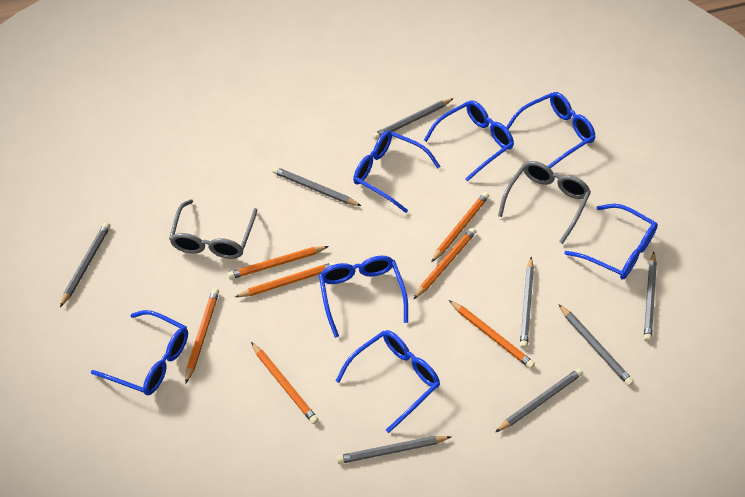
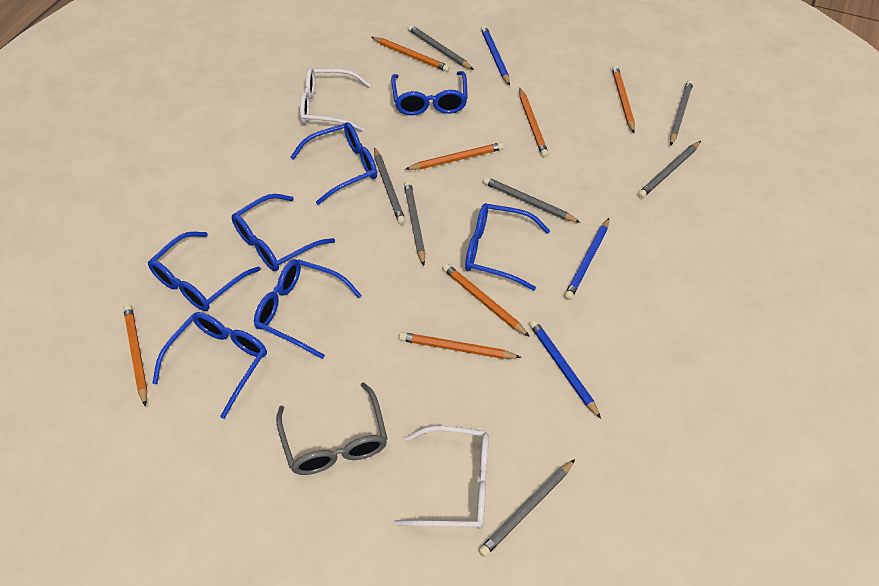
blue pencil: none = 0 -> [481,25,510,86] [529,320,601,419] [564,218,609,300] = 3
grey glasses: [169,199,257,259] [498,161,591,244] = 2 -> [276,382,388,475] = 1
grey pencil: [60,222,110,307] [272,167,361,206] [336,436,451,464] [373,98,454,140] [495,368,583,432] [520,257,534,349] [559,304,634,386] [644,251,657,342] = 8 -> [374,147,406,224] [404,181,425,266] [408,25,474,70] [479,459,575,557] [483,177,581,223] [638,141,701,198] [670,80,693,146] = 7
white glasses: none = 0 -> [300,67,371,132] [394,426,489,529] = 2

